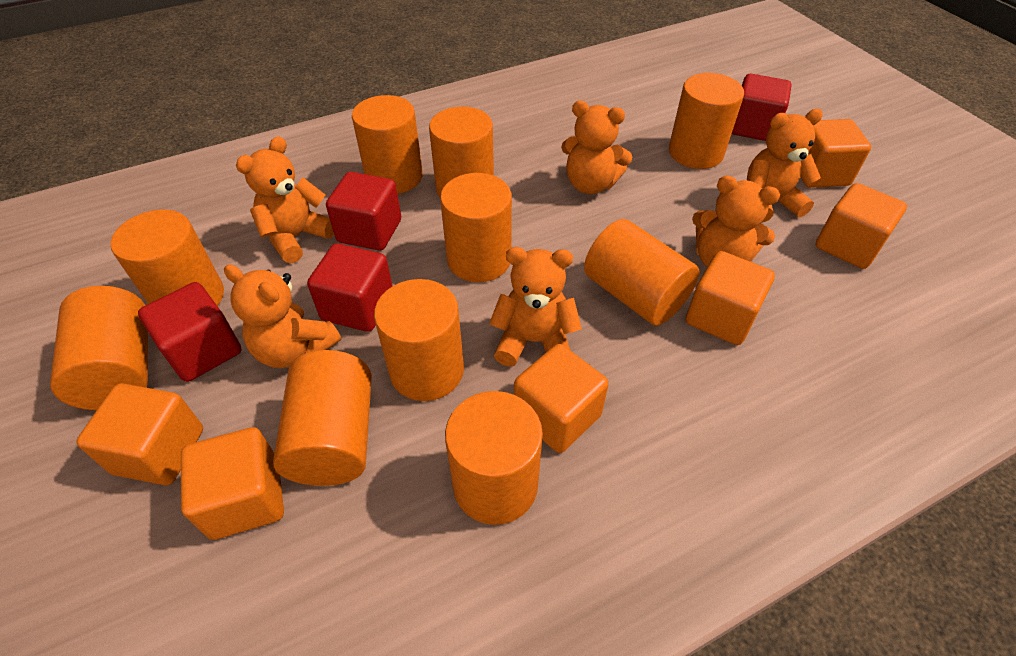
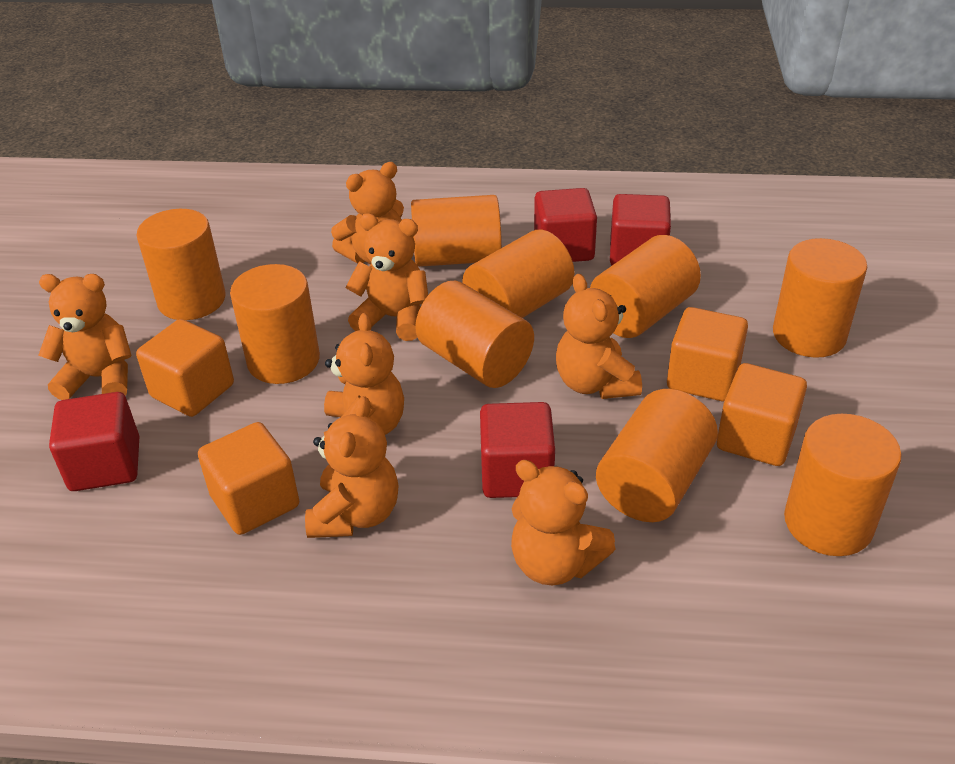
orange cube: [76,383,203,485] [181,427,284,540] [514,344,609,453] [686,251,775,345] [801,119,871,188] [816,183,907,269] = 6 -> [136,319,234,417] [198,422,299,535] [667,307,748,401] [717,363,807,466] = 4
orange cylinder: [50,286,148,410] [111,210,224,306] [273,350,372,486] [352,95,423,194] [374,279,464,401] [429,107,494,197] [440,173,512,282] [445,391,543,525] [584,219,700,326] [669,73,744,169] = 10 -> [136,209,226,320] [230,264,320,384] [411,195,502,267] [415,281,534,388] [462,230,574,318] [590,235,701,338] [596,389,718,522] [773,238,867,358] [784,414,902,556] = 9
orange teddy bear: [224,264,341,368] [236,137,334,263] [489,247,582,367] [561,101,632,194] [692,175,780,267] [747,109,823,223] = 6 -> [39,274,132,400] [305,396,399,538] [324,313,404,436] [331,162,404,264] [345,213,428,341] [511,460,616,585] [556,274,642,399] = 7

